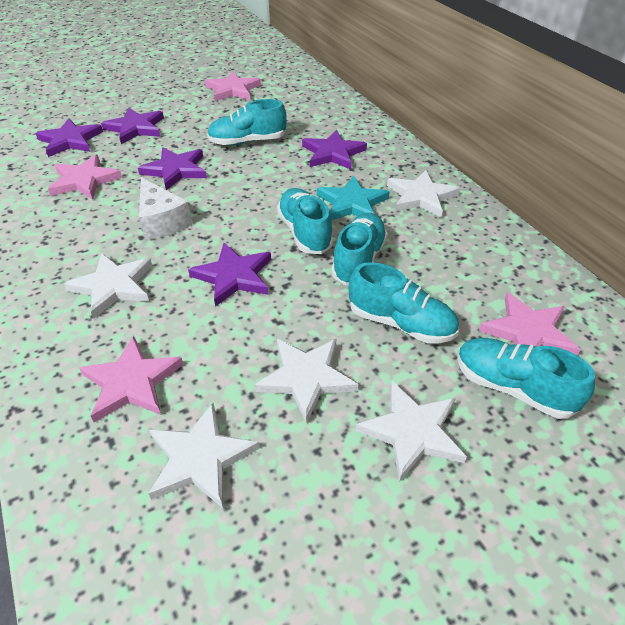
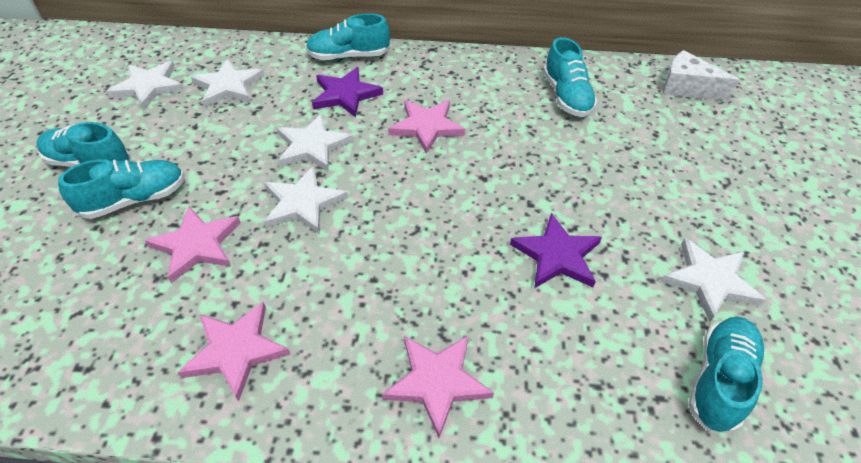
purple star: [35,118,103,157] [101,107,164,144] [138,147,207,190] [188,243,271,307] [302,130,367,170] = 5 -> [312,67,383,118] [510,213,602,288] = 2
turquoise star: [317,176,390,220] = 1 -> none = 0

